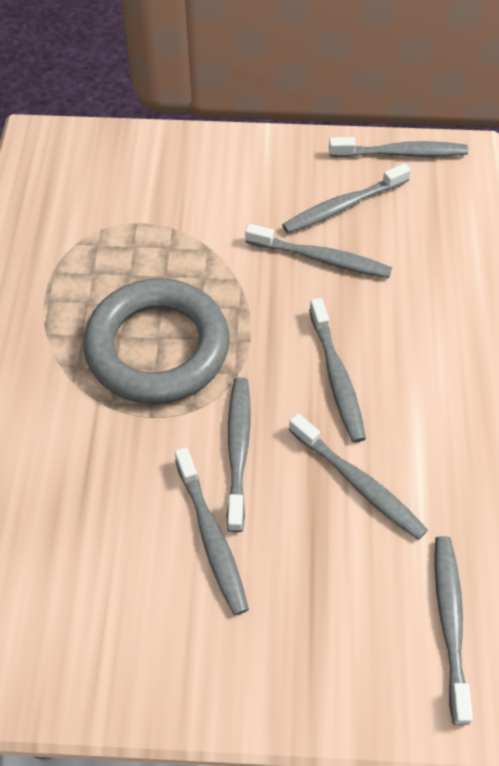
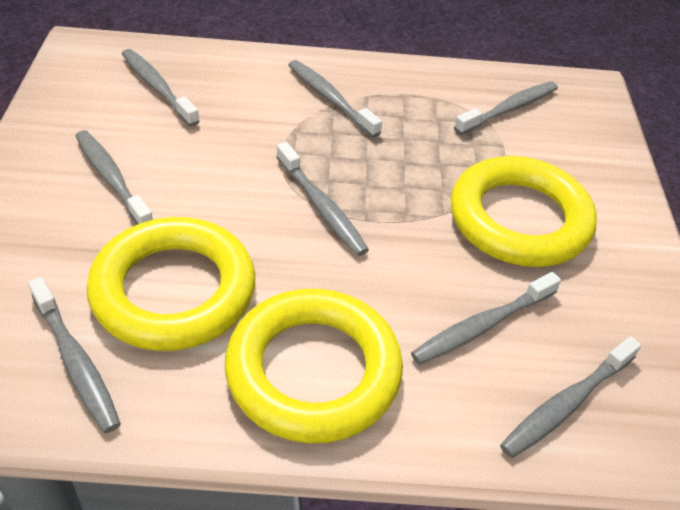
grey ring: [83,278,230,404] = 1 -> none = 0
yellow ring: none = 0 -> [87,217,255,351] [225,289,403,444] [451,156,597,267] = 3

